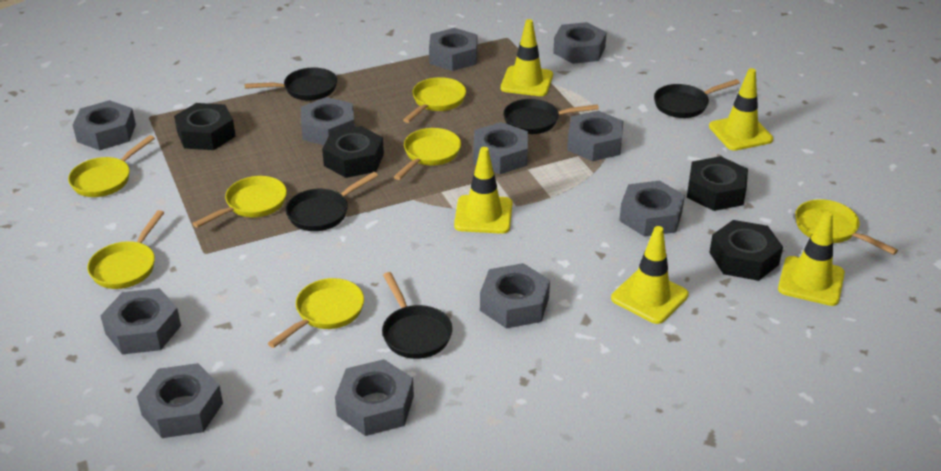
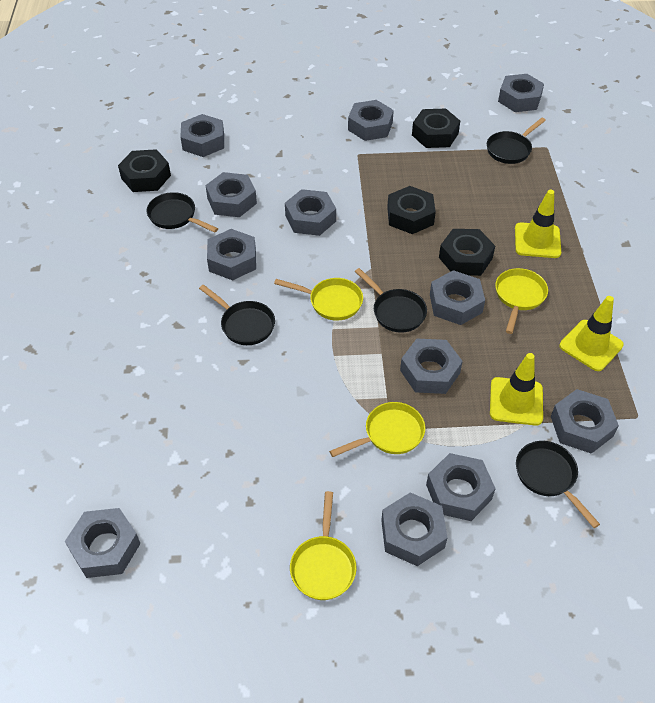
grey nut: [73,100,136,150] [100,288,181,354] [137,363,223,438] [301,97,355,145] [335,359,414,436] [429,28,477,71] [473,122,528,174] [480,263,550,328] [553,22,607,64] [567,111,623,161] [619,180,685,237] = 11 -> [65,508,140,578] [180,114,224,157] [205,172,257,217] [207,229,256,280] [285,189,336,236] [348,100,394,141] [381,493,447,566] [400,339,463,394] [426,453,496,521] [430,270,485,325] [498,74,544,112] [551,389,619,454] = 12
yellow pan: [68,135,155,197] [87,210,164,289] [193,176,287,228] [268,278,364,348] [394,128,461,180] [403,77,466,123] [795,199,898,255] = 7 -> [274,278,363,320] [290,491,356,600] [329,402,425,457] [495,268,548,334] = 4
yellow traffic cone: [454,147,512,234] [501,19,553,96] [611,226,688,324] [709,68,773,151] [778,211,845,306] = 5 -> [490,353,543,426] [515,190,561,258] [559,296,624,371] = 3

